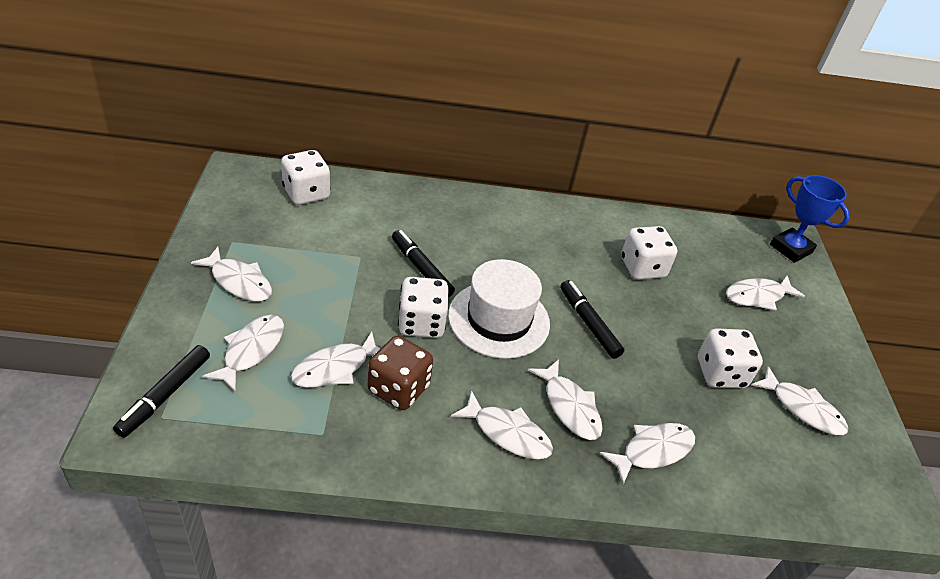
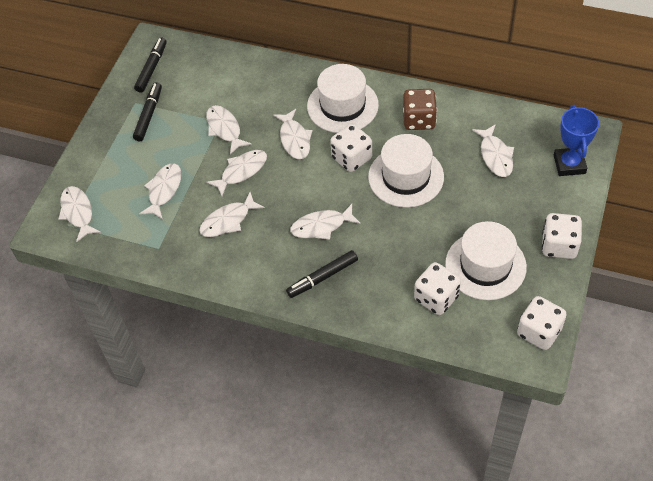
white hat: [448,259,550,359] = 1 -> [307,64,379,133] [368,134,444,208] [445,221,527,300] = 3

